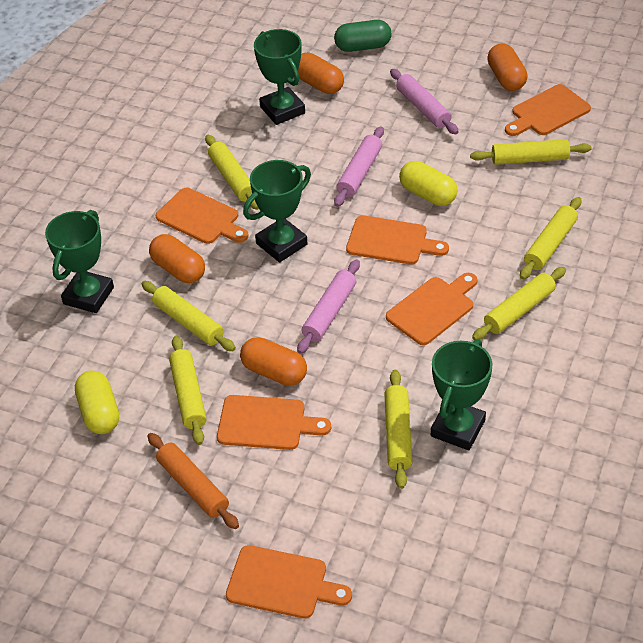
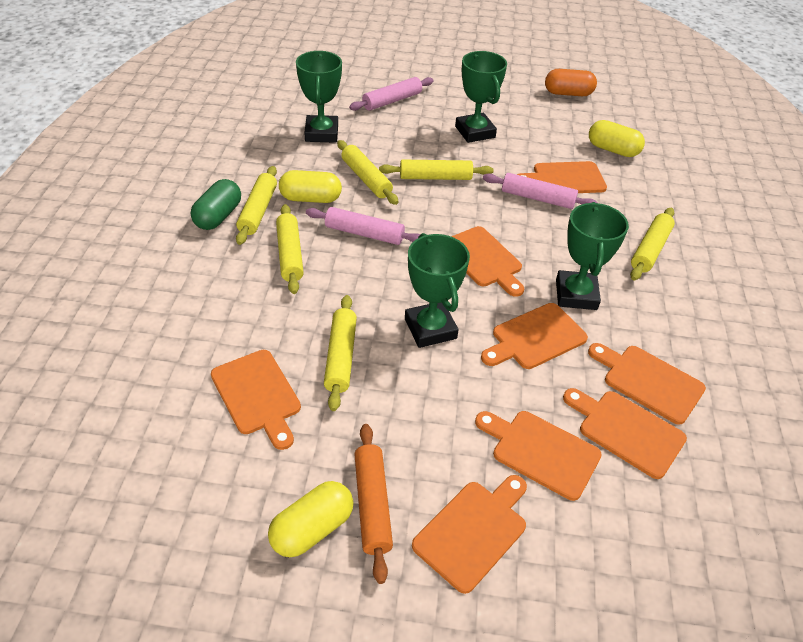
orange capsule: [149,234,205,283] [240,337,307,386] [298,53,344,94] [487,43,527,91] = 4 -> [545,69,597,96] = 1
orange cutting board: [156,188,249,244] [217,395,331,450] [226,545,352,619] [346,215,449,265] [386,273,478,345] [505,84,591,136] = 6 -> [211,350,301,450] [412,475,527,594] [451,226,524,297] [475,411,602,501] [481,303,588,369] [517,161,607,193] [563,388,687,479] [588,343,706,425] = 8
yellow capsule: [75,371,119,434] [399,161,458,206] = 2 -> [268,481,353,557] [279,170,342,203] [589,120,645,157] = 3
yellow rolling pin: [142,281,236,351] [169,336,207,445] [205,135,259,210] [384,370,412,489] [470,139,591,165] [472,267,566,340] [520,197,581,280] = 7 -> [236,166,277,245] [276,204,304,294] [324,295,357,411] [337,140,398,205] [379,160,494,180] [630,208,675,280] = 6

